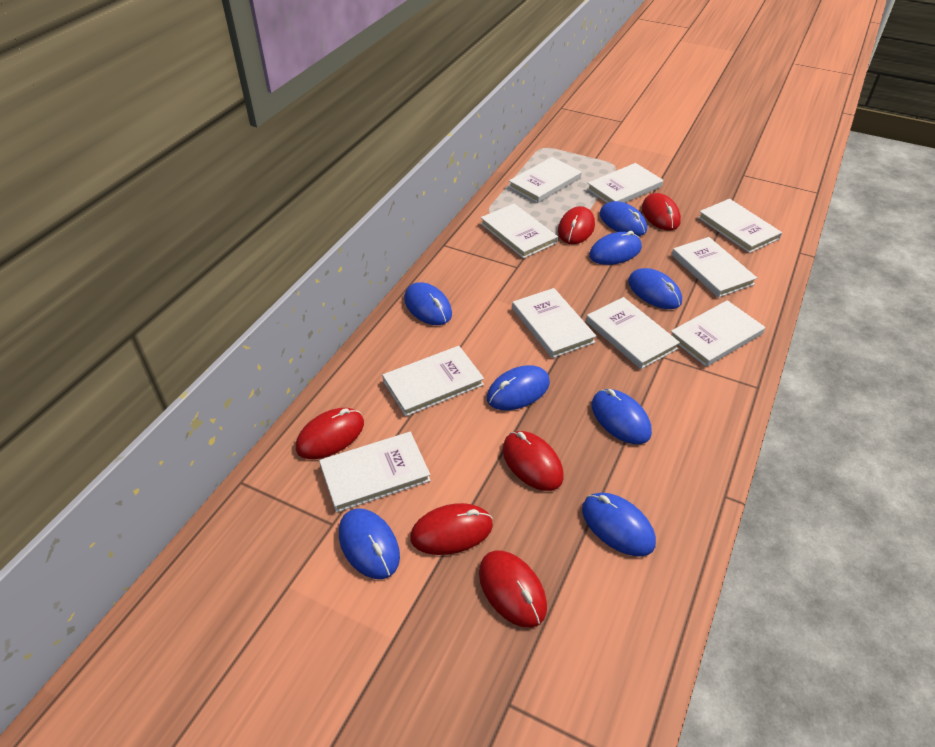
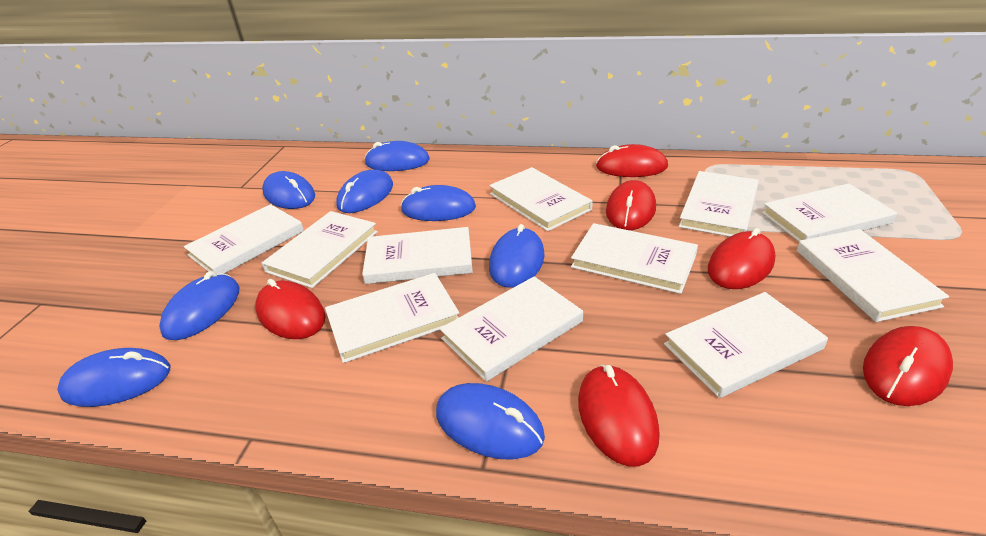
white book: [319,432,431,513] [382,346,484,417] [481,204,558,259] [509,157,582,203] [512,288,596,358] [586,297,680,369] [587,163,663,203] [671,300,765,367] [672,237,757,298] [698,199,782,253] = 10 -> [184,204,304,274] [262,211,378,288] [325,273,459,363] [362,227,473,284] [440,276,583,382] [489,167,593,231] [571,223,698,294] [664,292,828,398] [679,171,759,237] [762,184,897,242] [797,229,949,322] = 11

